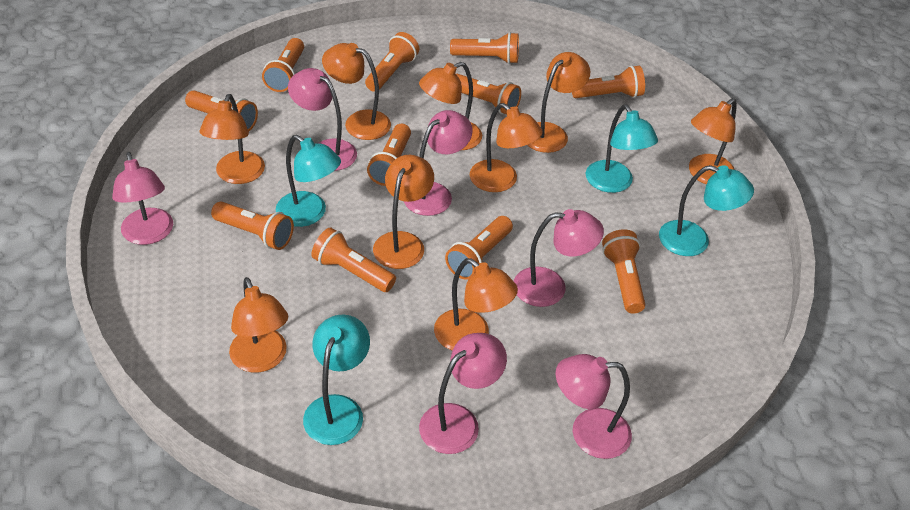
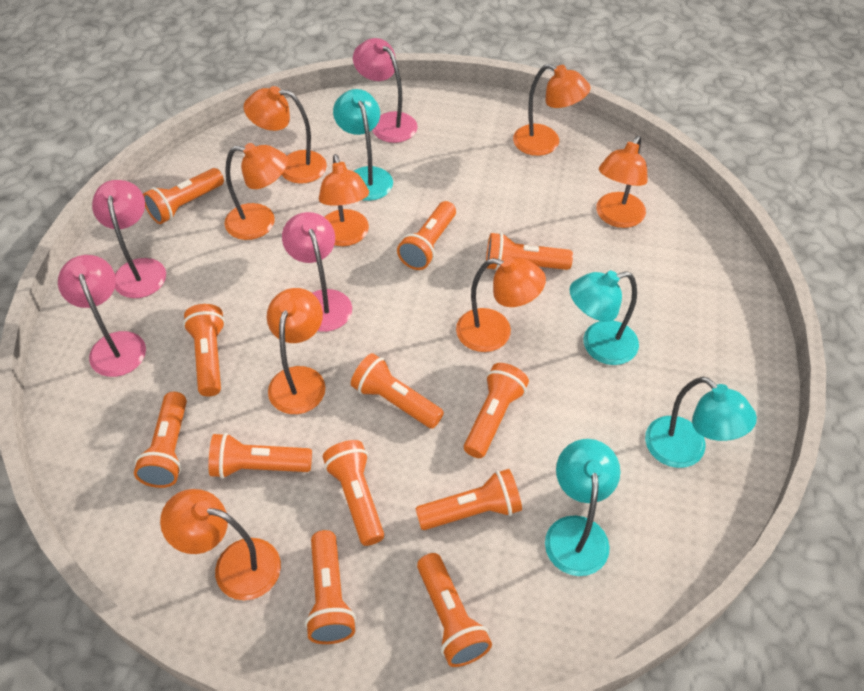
orange flashlight: [185,90,258,131] [211,201,294,250] [262,38,304,92] [311,228,396,292] [365,32,419,92] [367,124,411,186] [445,216,513,280] [450,32,519,64] [456,74,521,114] [572,65,645,98] [602,229,646,313] = 11 -> [134,392,187,488] [143,168,224,224] [183,304,225,396] [208,433,312,479] [305,530,356,644] [323,440,384,546] [351,353,444,429] [397,201,456,270] [415,469,522,530] [417,553,492,667] [464,363,529,458] [486,232,573,271] = 12
orange lamp: [200,94,265,184] [229,277,288,373] [322,43,391,140] [373,155,434,269] [419,62,482,150] [434,258,518,351] [470,103,543,192] [527,52,590,153] [689,98,737,184] = 9 -> [160,489,281,600] [224,143,288,240] [244,86,327,184] [267,288,326,414] [319,154,369,246] [456,257,546,352] [513,64,591,156] [596,136,648,228] = 8
pink lamp: [112,152,173,245] [288,68,357,171] [404,110,473,216] [419,333,507,454] [514,209,604,307] [556,354,632,459] = 6 -> [58,255,146,377] [92,180,166,298] [282,212,352,332] [353,38,418,143] = 4

